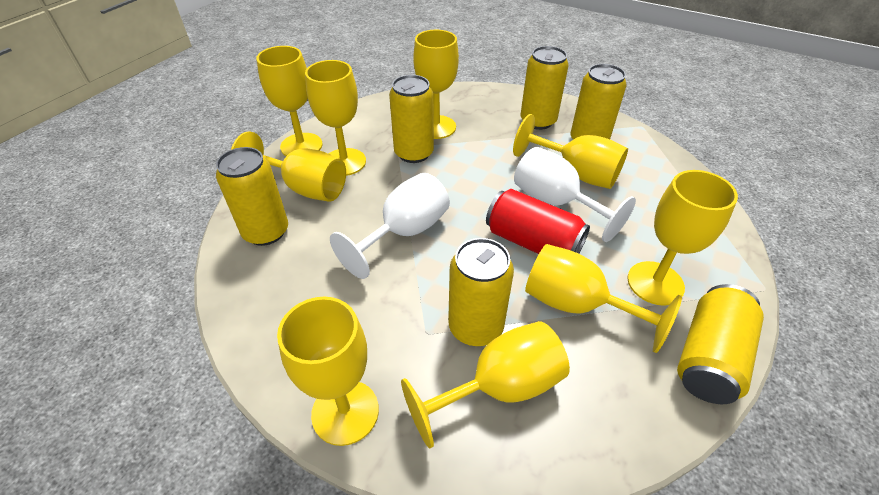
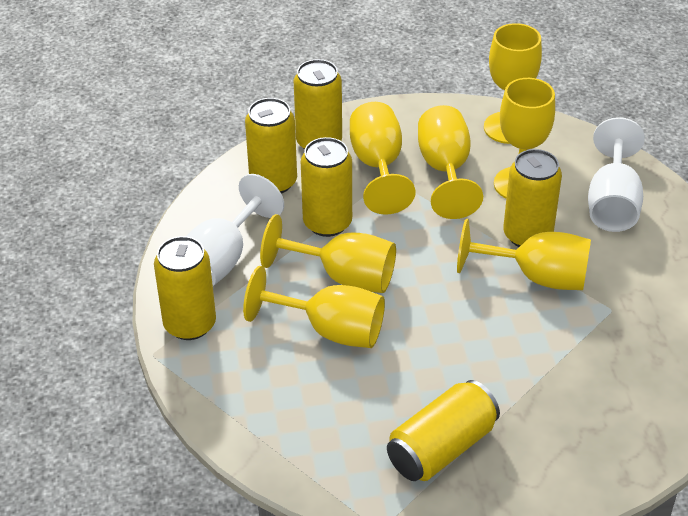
red can: [486,189,590,254] = 1 -> none = 0
yellow goblet: [231,131,346,202] [256,46,323,156] [277,297,379,446] [305,60,366,176] [401,321,570,448] [413,30,459,139] [513,114,628,189] [525,244,682,353] [627,170,738,306] = 9 -> [243,266,385,348] [260,214,396,293] [350,102,416,215] [418,105,483,219] [457,219,591,290] [484,23,542,144] [494,78,555,198] = 7

